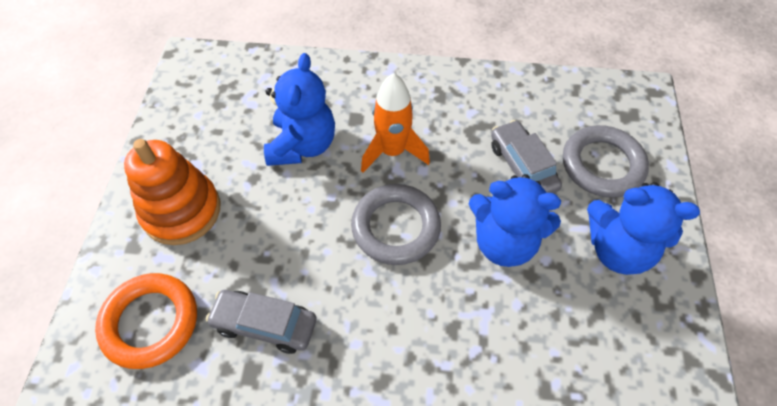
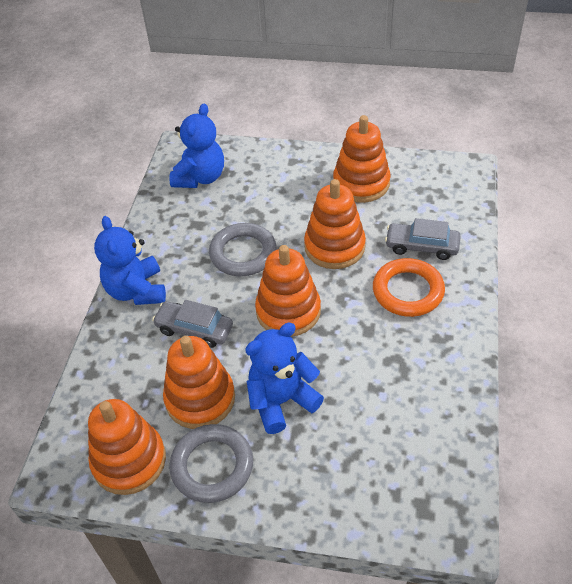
orange rocket: [361,73,430,172] = 1 -> none = 0
orange stacking toy: [124,139,220,245] = 1 -> [88,399,166,495] [163,336,235,429] [255,245,321,337] [304,179,366,269] [333,115,390,203] = 5

